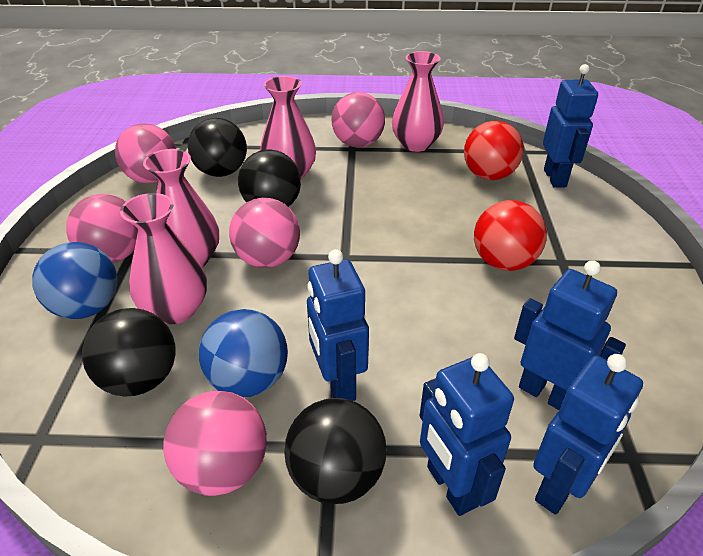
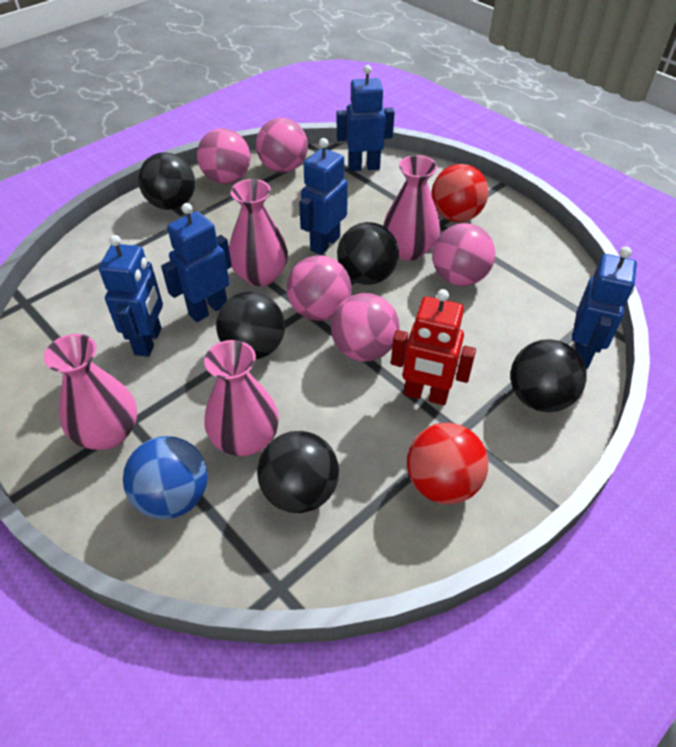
black ball: [82,308,175,397] [188,118,247,177] [238,149,301,207] [284,398,387,504] = 4 -> [138,152,195,210] [216,291,285,359] [257,431,339,513] [337,222,399,285] [510,339,587,412] = 5
blue ball: [32,242,117,319] [198,309,288,397] = 2 -> [123,436,208,519] = 1
red robot: none = 0 -> [391,289,476,405] = 1

